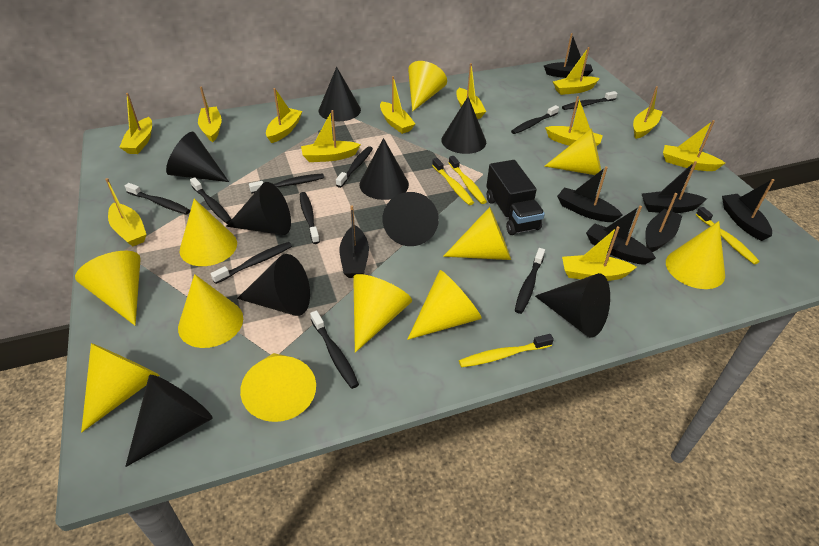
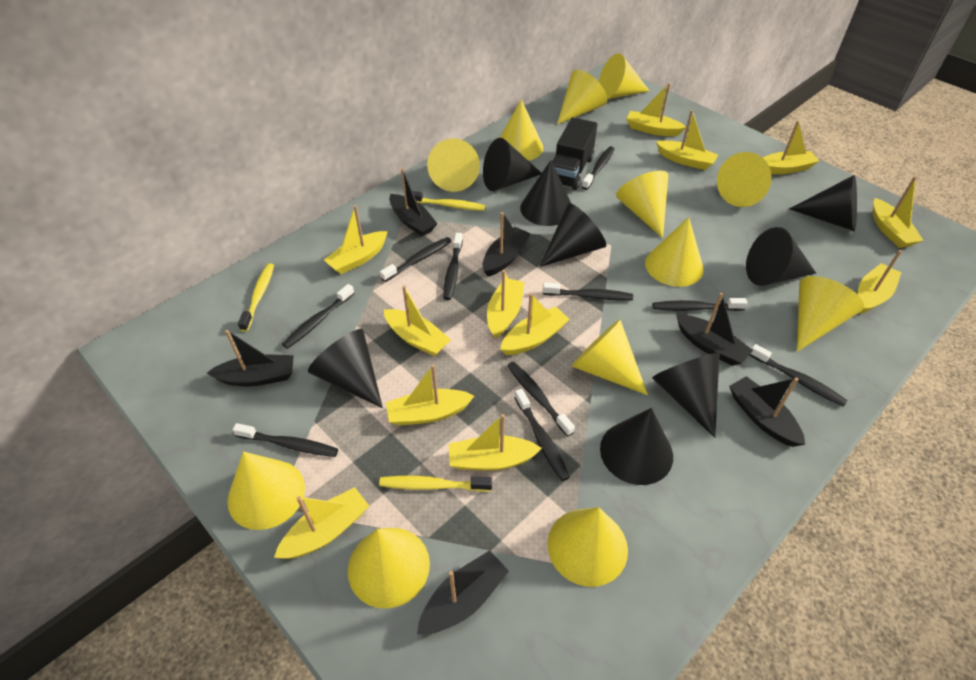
black boat: [339,205,369,278] [544,33,593,78] [557,166,622,222] [586,206,656,265] [642,161,707,213] [645,193,682,252] [722,179,774,241] = 7 -> [207,330,294,387] [389,168,438,236] [417,550,509,634] [483,212,531,277] [676,293,753,366] [729,376,805,447] = 6
black cone: [125,375,213,467] [166,132,229,182] [226,182,291,235] [237,254,310,316] [319,67,361,121] [359,138,409,200] [383,192,439,246] [441,97,486,154] [535,273,610,337] = 9 -> [308,329,383,408] [483,138,541,191] [520,160,571,226] [540,203,606,267] [600,408,673,485] [652,353,720,438] [746,227,816,286] [789,175,857,231] = 8
yellow cone: [75,251,141,326] [81,343,160,432] [178,274,243,348] [180,199,237,266] [240,353,316,422] [353,274,412,353] [407,270,482,340] [408,61,447,112] [443,207,511,260] [544,129,601,175] [666,221,725,289] = 11 -> [227,452,305,530] [348,528,430,608] [427,138,480,192] [500,99,543,161] [547,507,628,587] [557,70,607,124] [571,319,648,395] [599,53,650,99] [616,171,668,238] [645,217,704,287] [717,152,772,207] [797,276,864,352] = 12
yellow toothbrush: [432,158,474,205] [449,156,487,204] [459,334,554,368] [696,207,760,264] = 4 -> [238,263,274,332] [379,476,492,492] [412,191,486,211] = 3

